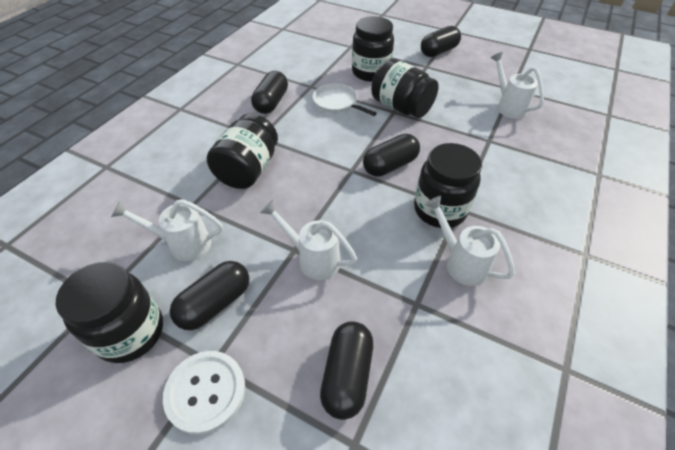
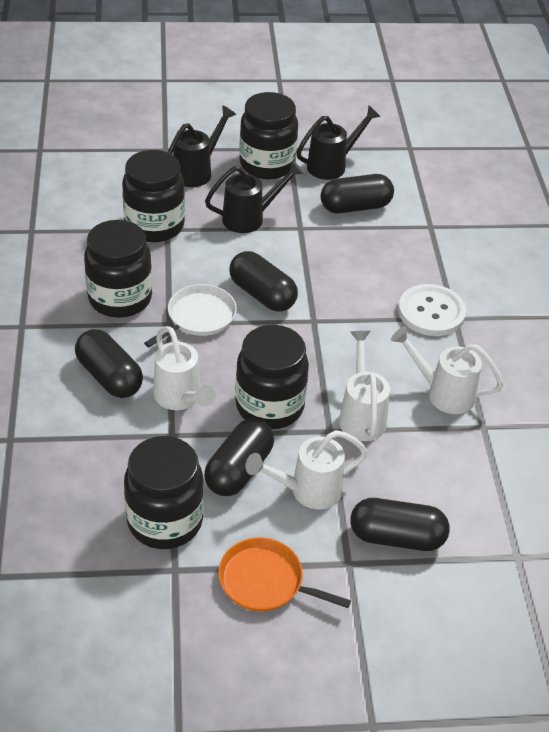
black watering can: none = 0 -> [167,105,236,187] [205,160,304,233] [296,106,381,180] = 3
orange pan: none = 0 -> [219,538,351,612] = 1

